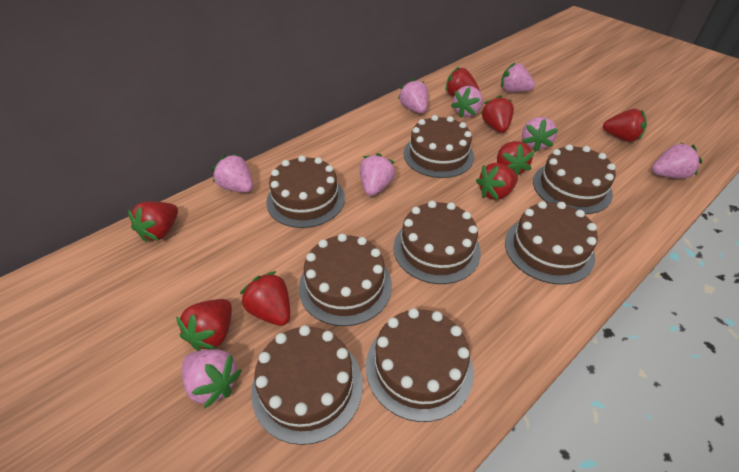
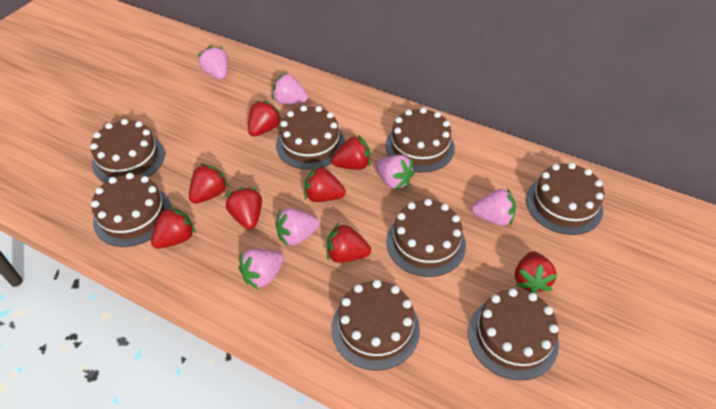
pink strawberry: [182,349,242,409] [212,154,253,193] [360,153,395,196] [398,79,428,113] [451,86,483,118] [501,62,535,92] [522,117,558,152] [652,142,702,179] = 8 -> [198,46,228,79] [239,249,284,290] [272,73,308,104] [276,208,320,247] [376,155,415,190] [471,189,516,226] = 6

